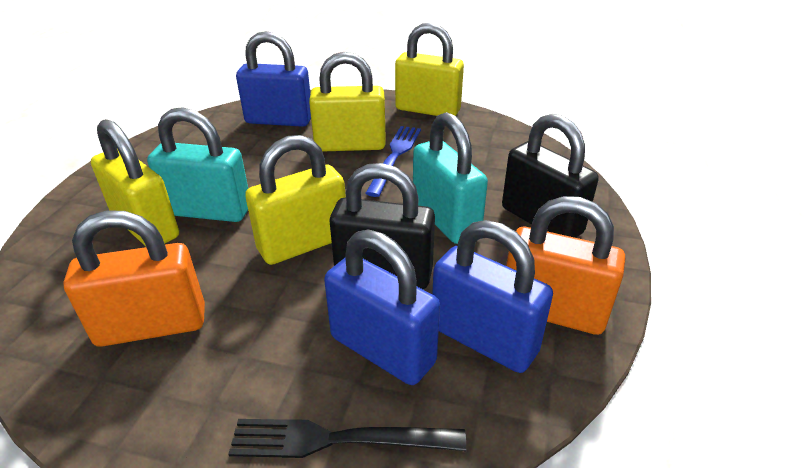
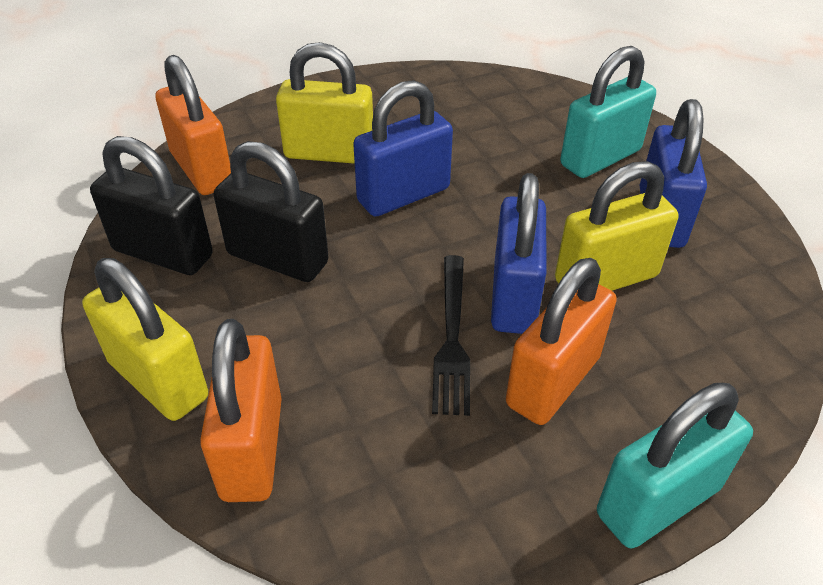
blue fork: [365,126,421,197] = 1 -> none = 0
orange padlock: [63,210,205,347] [506,196,625,335] = 2 -> [155,55,231,195] [200,319,282,502] [506,258,617,425] = 3
yellow padlock: [91,119,179,246] [245,135,346,265] [309,52,386,152] [395,23,464,116] = 4 -> [82,258,208,421] [276,42,373,164] [555,161,678,291] = 3

